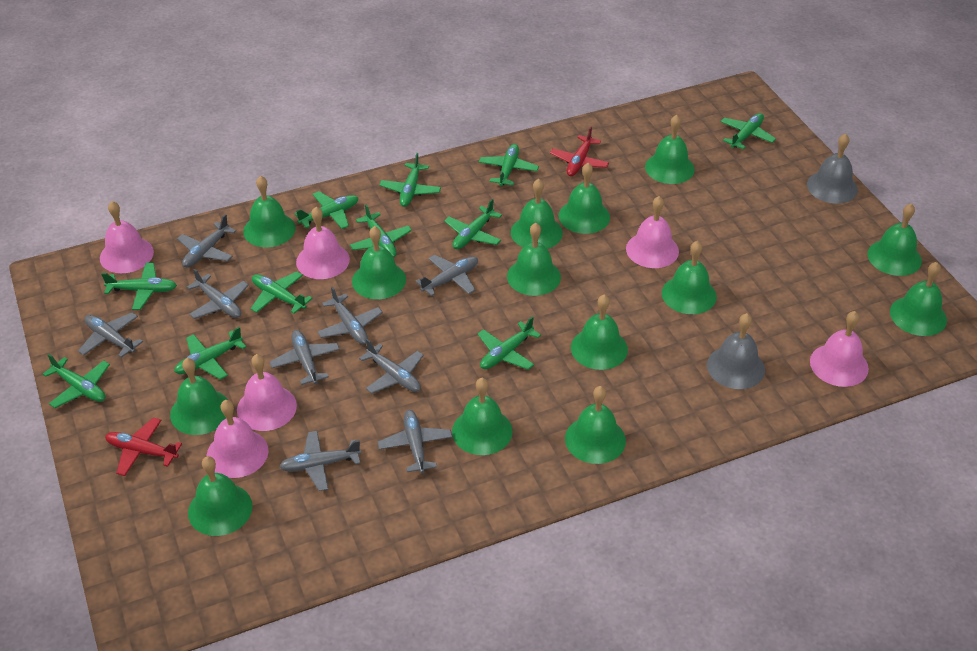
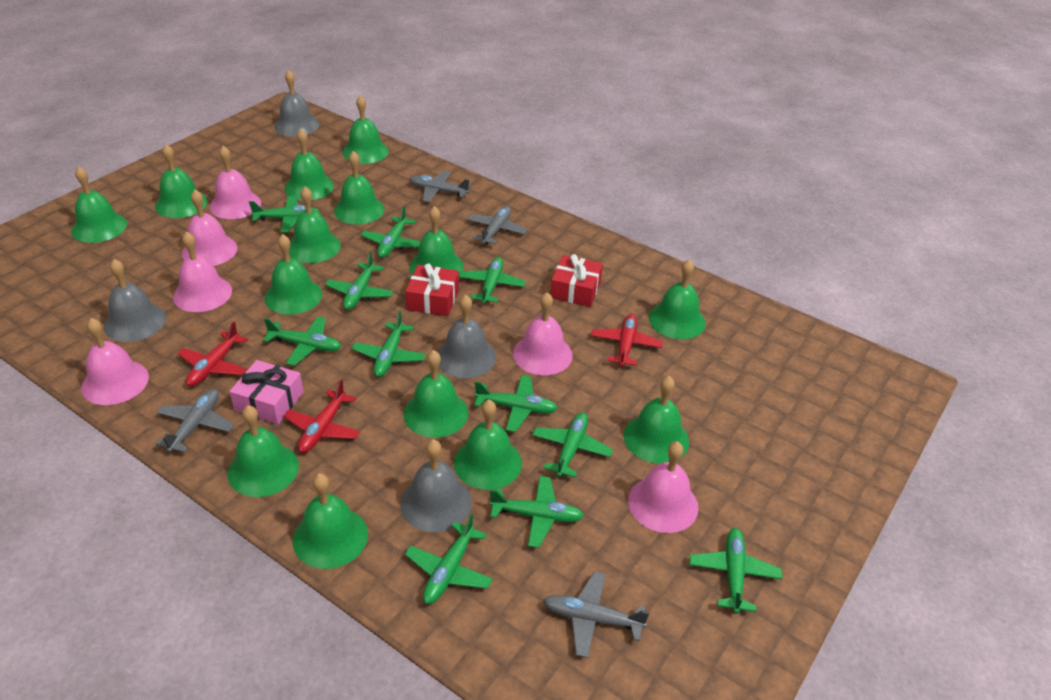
grey bell: [707,313,765,389] [807,133,858,204] = 2 -> [104,259,166,342] [274,70,319,137] [400,439,472,532] [437,295,496,378] = 4
grey plane: [78,312,143,358] [177,214,236,267] [187,269,249,319] [270,330,340,385] [279,431,361,491] [317,286,383,344] [359,339,424,394] [378,410,453,473] [415,255,478,296] = 9 -> [155,389,234,453] [409,171,471,202] [467,206,527,244] [543,571,650,658] = 4
pink gift: none = 0 -> [229,360,304,424] = 1
red gift: none = 0 -> [405,263,459,316] [550,254,603,307] = 2
red plane: [105,417,182,476] [550,127,609,176] = 2 -> [177,321,248,386] [283,380,360,453] [591,314,663,367] = 3

